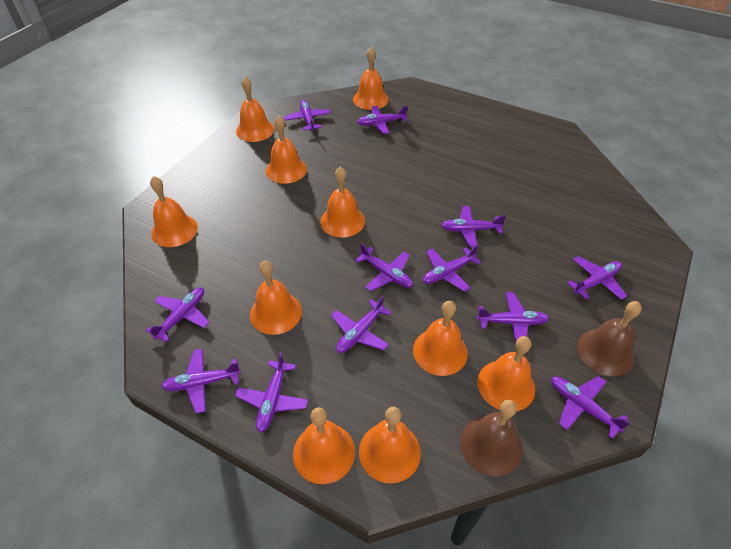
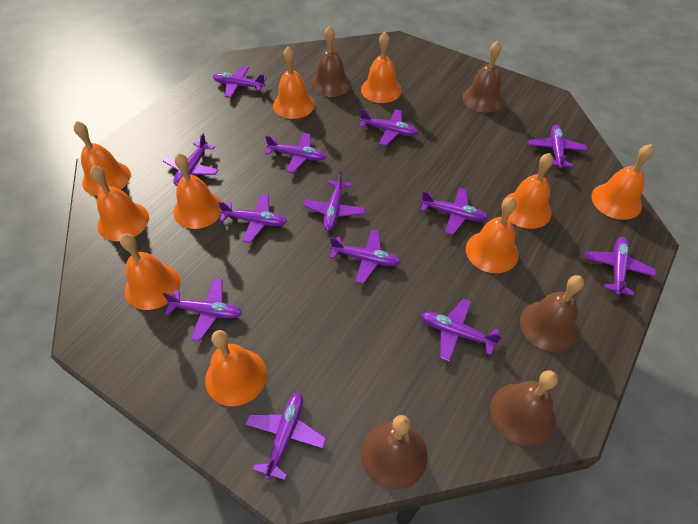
brown bell: [460,400,523,477] [577,301,642,376] = 2 -> [311,26,351,97] [361,415,428,490] [462,41,504,113] [490,370,558,446] [520,275,584,352] = 5
purple plane: [146,288,210,342] [161,349,241,413] [235,352,308,433] [284,100,331,131] [331,295,392,353] [355,243,413,291] [357,106,408,134] [422,245,482,292] [441,206,506,248] [477,292,549,342] [551,376,630,439] [567,256,627,300] = 12 -> [163,133,219,186] [163,278,242,341] [213,66,267,98] [218,194,287,243] [245,392,326,480] [265,133,327,173] [303,171,365,231] [329,229,401,284] [359,109,418,146] [421,188,488,235] [421,299,502,361] [529,125,587,169] [585,237,656,296] = 13

